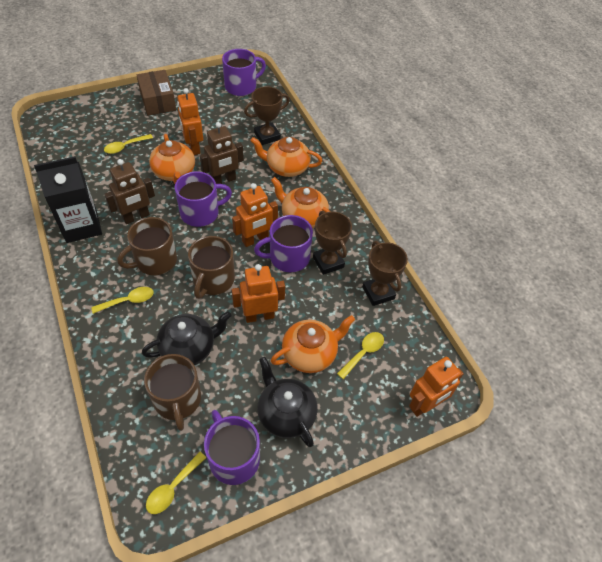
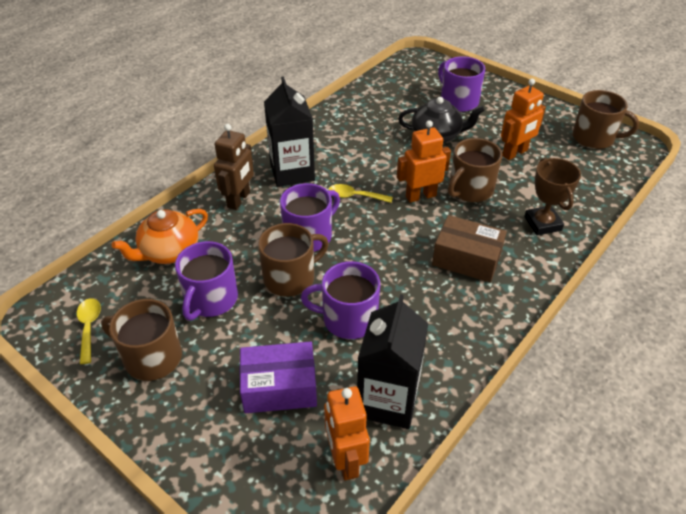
black carton: [34,156,102,243] = 1 -> [264,76,315,187] [357,294,428,429] = 2
black teapot: [142,311,232,366] [257,357,317,447] = 2 -> [398,97,485,143] = 1
brown mug: [117,217,177,275] [144,354,201,431] [188,236,235,299] = 3 -> [101,299,182,381] [258,223,329,297] [448,138,502,202] [572,90,639,149] = 4
brown robot: [104,159,155,224] [200,122,244,184] = 2 -> [214,124,254,210] = 1
brown trophy: [244,86,290,145] [313,211,352,275] [363,241,408,306] = 3 -> [524,158,581,235] = 1
orange robot: [177,88,203,155] [232,183,278,247] [232,264,285,323] [409,357,464,417] = 4 -> [324,386,370,481] [397,120,451,203] [501,79,546,160] = 3
orange teapot: [149,134,195,184] [250,137,322,177] [271,177,331,228] [271,315,355,373] = 4 -> [112,209,208,264] = 1
purple box: none = 0 -> [240,342,317,413] = 1
yellow spoon: [91,287,153,314] [104,134,153,154] [146,452,207,514] [337,332,384,379] = 4 -> [77,298,101,364] [329,184,393,203] = 2

